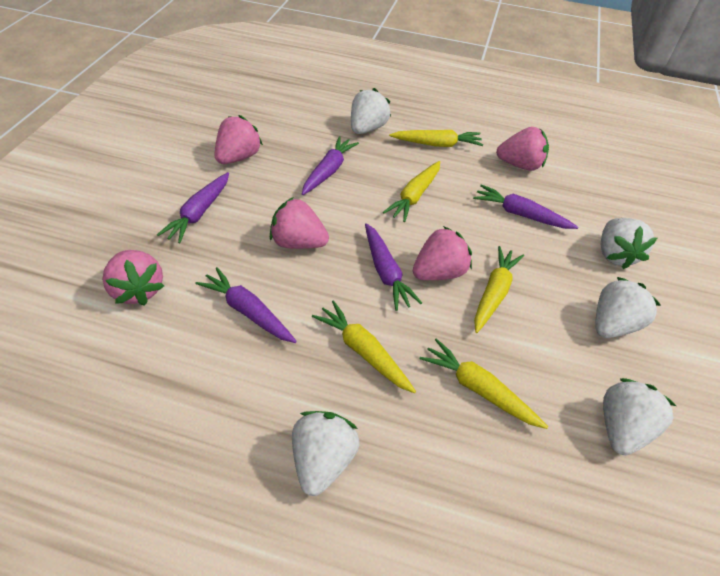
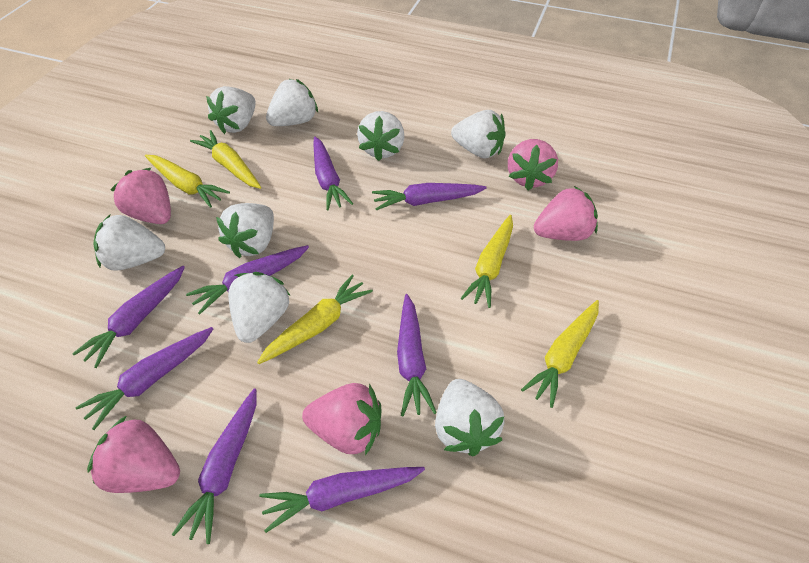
purple carrot: [157,172,229,243] [195,267,297,343] [302,136,359,195] [365,223,422,311] [473,184,578,229] = 5 -> [72,266,185,368] [76,327,213,430] [172,388,257,544] [186,245,309,315] [259,467,425,533] [314,137,353,210] [372,183,487,211] [397,294,437,416] = 8
white strawberry: [292,411,360,496] [351,88,391,134] [595,277,660,338] [601,218,657,269] [603,378,676,455] = 5 -> [94,215,165,271] [206,86,256,134] [216,203,274,258] [228,272,291,343] [266,79,318,126] [357,111,405,161] [435,379,505,456] [451,110,506,158] = 8

